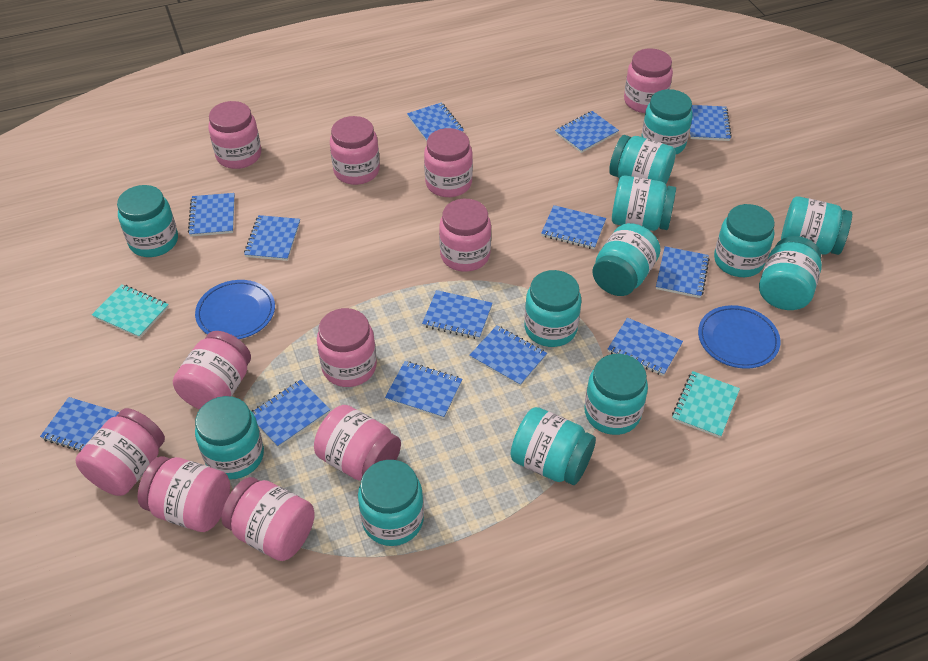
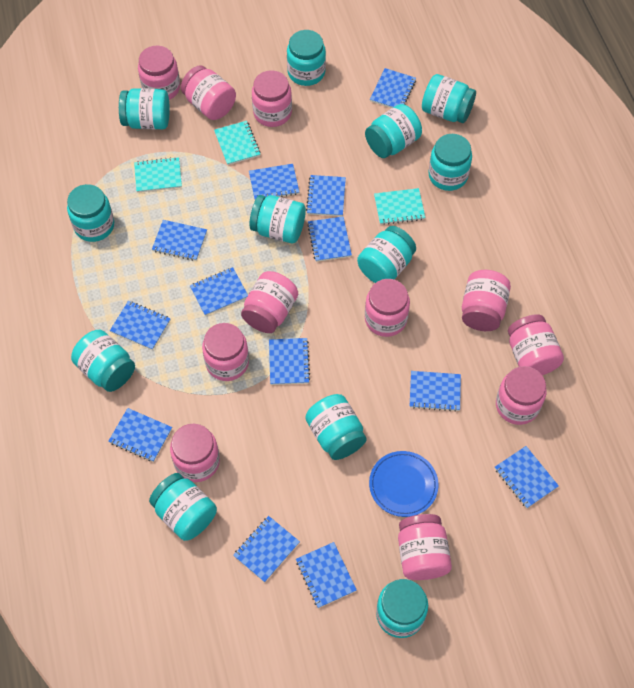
blue plate: [195,280,275,339] [698,305,780,369] = 2 -> [369,451,438,517] = 1
turquoise jar: [117,185,178,257] [195,396,264,480] [358,460,424,546] [510,407,596,485] [524,270,581,347] [584,354,648,435] [592,223,661,296] [609,135,676,184] [612,175,676,231] [641,89,693,154] [714,204,775,277] [759,236,822,310] [781,196,852,255] = 13 -> [67,184,114,242] [71,330,135,392] [119,88,170,129] [149,473,217,541] [249,195,306,243] [287,30,326,86] [305,394,367,460] [357,226,416,283] [365,104,422,158] [376,579,428,638] [422,74,476,123] [429,134,472,191] = 12
turquoise notebook: [92,284,169,338] [672,371,740,438] = 2 -> [134,157,182,193] [214,121,261,165] [374,188,426,225] = 3

